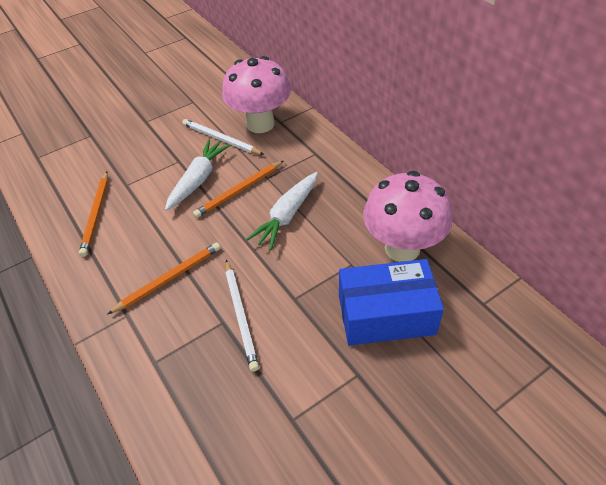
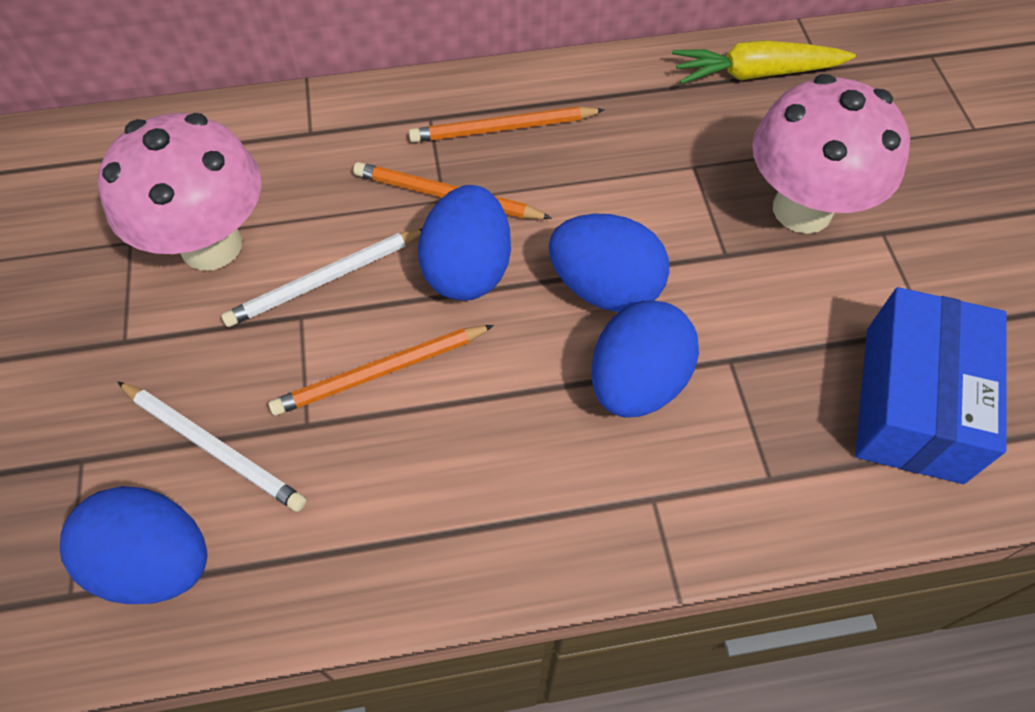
blue egg: none = 0 -> [60,486,207,604] [418,185,511,301] [548,213,669,312] [591,300,699,418] = 4
white carrot: [165,139,231,211] [247,172,318,250] = 2 -> none = 0
yellow carrot: none = 0 -> [672,40,856,84] = 1

